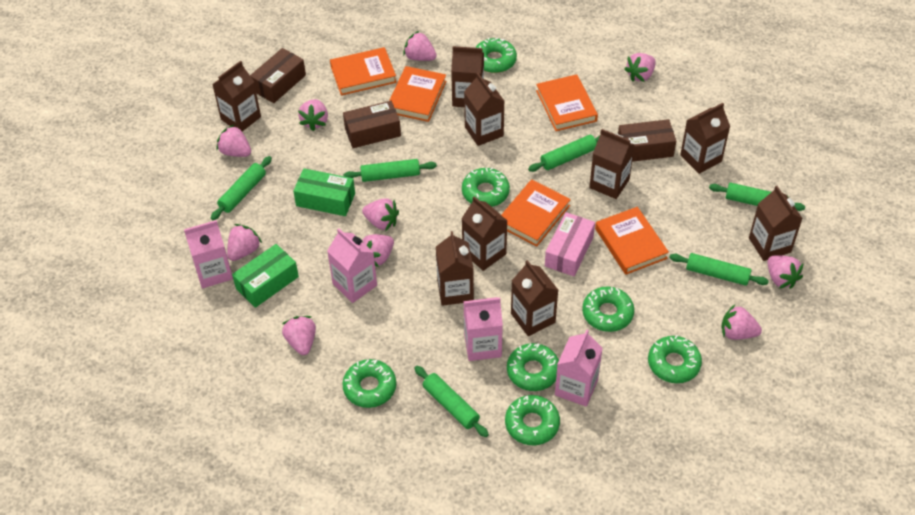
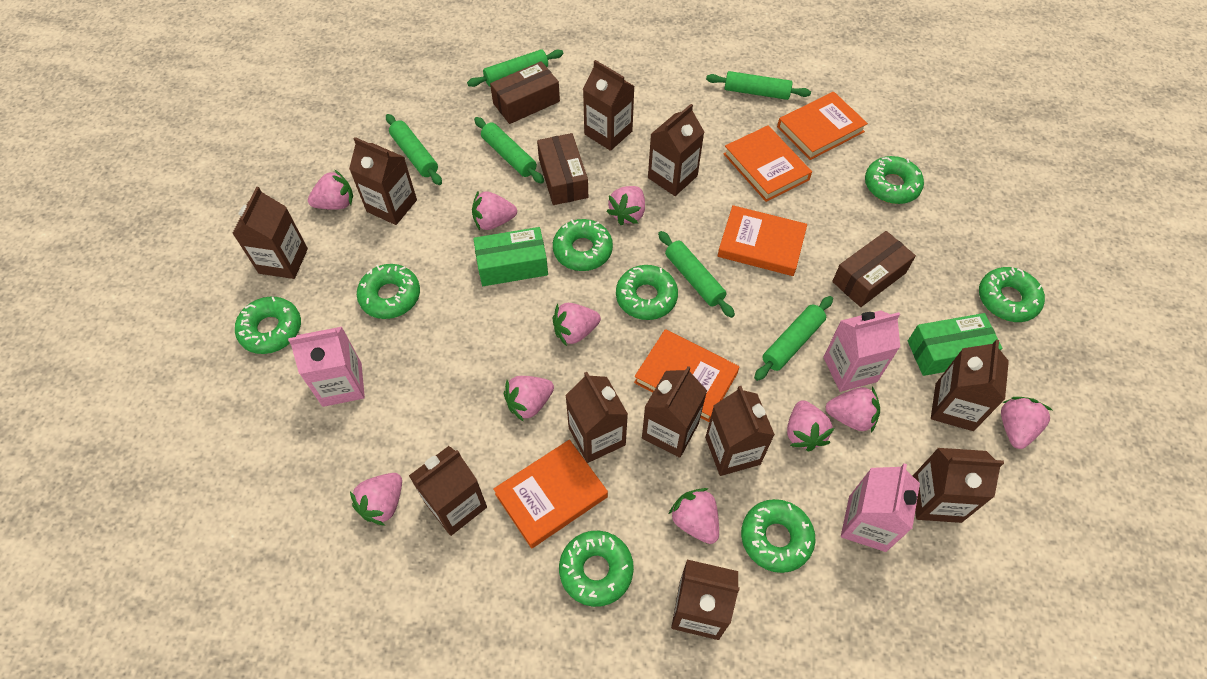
brown carton: [212,61,261,132] [436,231,474,306] [451,46,484,107] [462,196,507,271] [464,73,504,146] [511,260,558,336] [589,129,635,199] [680,103,730,174] [749,186,803,261] = 9 -> [232,187,308,279] [349,137,417,225] [409,446,487,536] [565,372,628,463] [583,60,634,151] [642,366,707,458] [648,104,704,196] [671,560,740,640] [705,386,775,476] [913,448,1004,523] [931,340,1009,431] = 11
green donut: [342,359,396,408] [462,167,510,207] [475,37,517,73] [505,395,560,445] [507,343,559,391] [582,286,634,332] [648,335,702,383] = 7 -> [235,296,301,354] [357,264,420,319] [553,219,613,271] [559,531,634,607] [616,265,678,320] [741,499,815,573] [865,156,924,204] [979,267,1045,322] = 8
pink box: [545,212,595,276] = 1 -> none = 0
pink carton: [184,220,233,288] [327,228,377,303] [463,297,503,361] [555,330,603,407] = 4 -> [288,327,365,407] [823,311,900,392] [841,464,920,552] = 3

